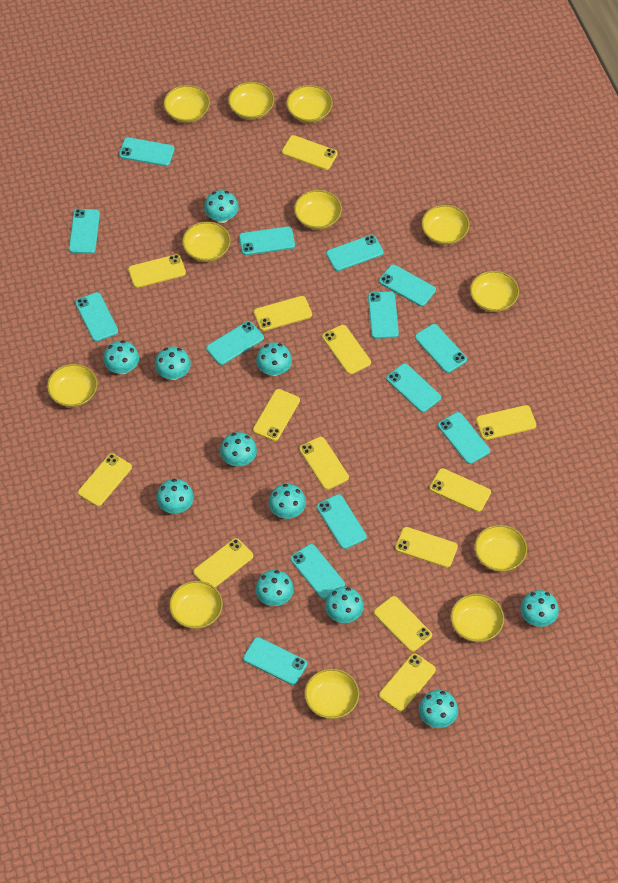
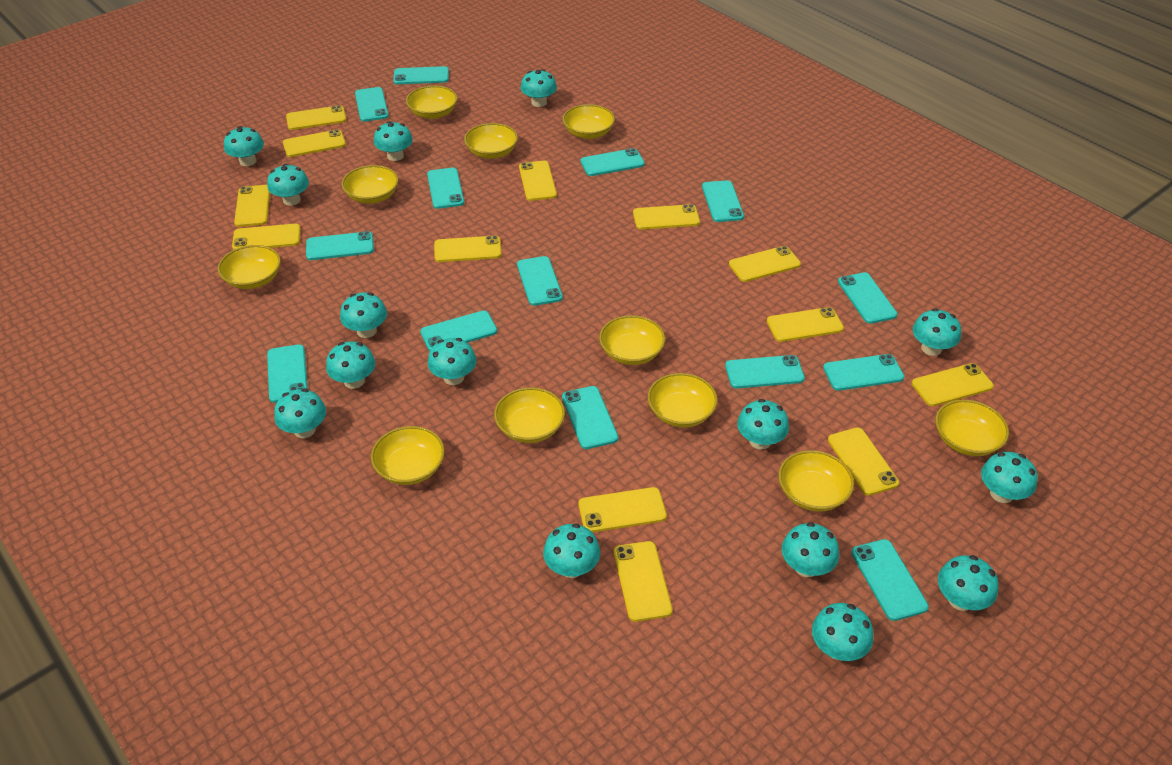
turquoise mushroom: [103,340,139,374] [155,346,191,380] [156,479,194,514] [204,190,238,223] [220,432,257,466] [255,570,294,606] [256,342,292,376] [269,484,306,519] [325,587,364,623] [419,690,458,728] [520,590,559,627] = 11 -> [224,126,264,166] [267,164,309,205] [274,389,326,438] [326,341,375,389] [340,292,387,338] [374,121,413,161] [428,338,476,385] [521,69,557,107] [543,523,600,578] [737,399,789,450] [782,522,839,577] [812,603,873,661] [912,308,961,356] [938,555,998,611] [981,452,1038,503] = 15
yellow bowl: [47,364,98,407] [164,85,210,123] [169,581,223,629] [182,222,231,262] [228,82,274,119] [286,85,333,123] [294,190,342,230] [304,669,359,719] [421,205,470,245] [451,594,504,642] [470,271,519,312] [475,525,527,572] = 12 -> [218,245,281,289] [342,165,398,204] [371,426,445,485] [406,85,457,119] [464,123,518,159] [494,387,565,443] [562,104,615,139] [599,315,665,365] [648,373,718,428] [778,450,854,512] [935,400,1009,456] = 11

